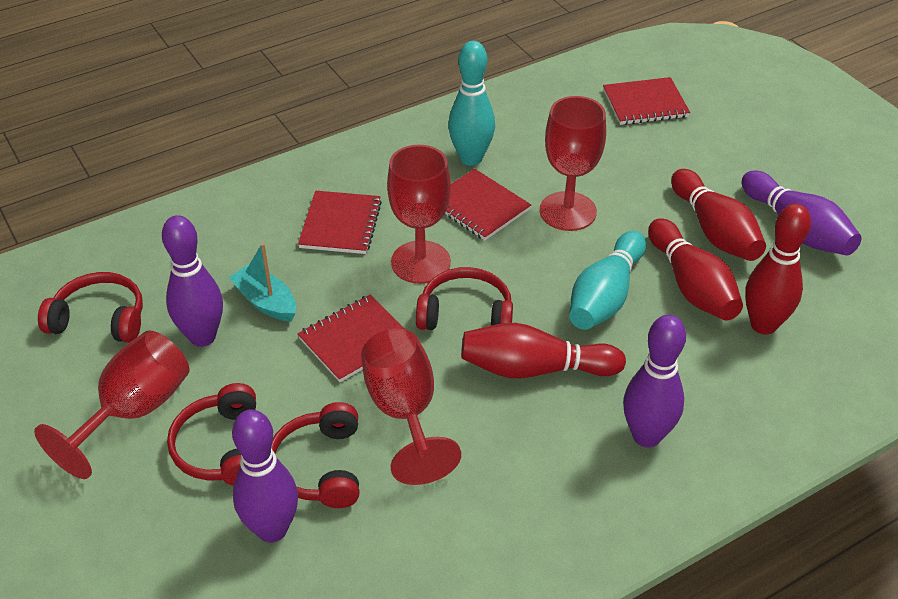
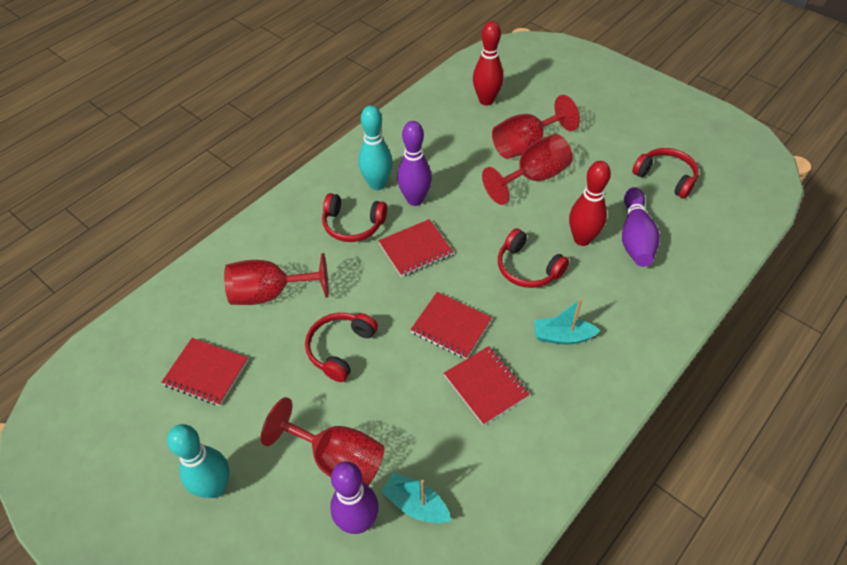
purple bowling pin: [162,215,223,347] [232,409,298,543] [623,315,686,447] [741,171,862,256] = 4 -> [330,461,379,534] [397,121,432,206] [622,187,660,267] = 3
red bowling pin: [461,323,626,378] [648,218,743,321] [671,169,766,261] [745,204,811,335] = 4 -> [473,21,503,105] [569,161,611,246] = 2
turquoise boat: [229,243,296,322] = 1 -> [381,472,451,523] [535,299,600,345] = 2

